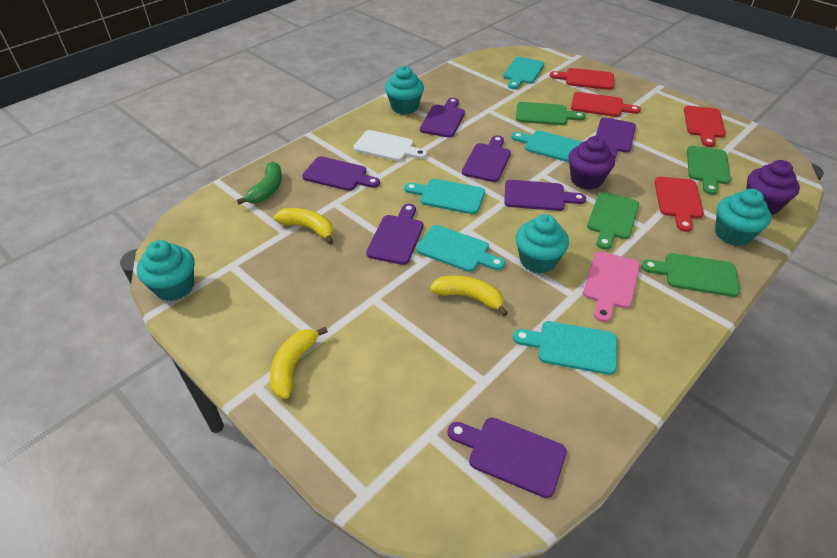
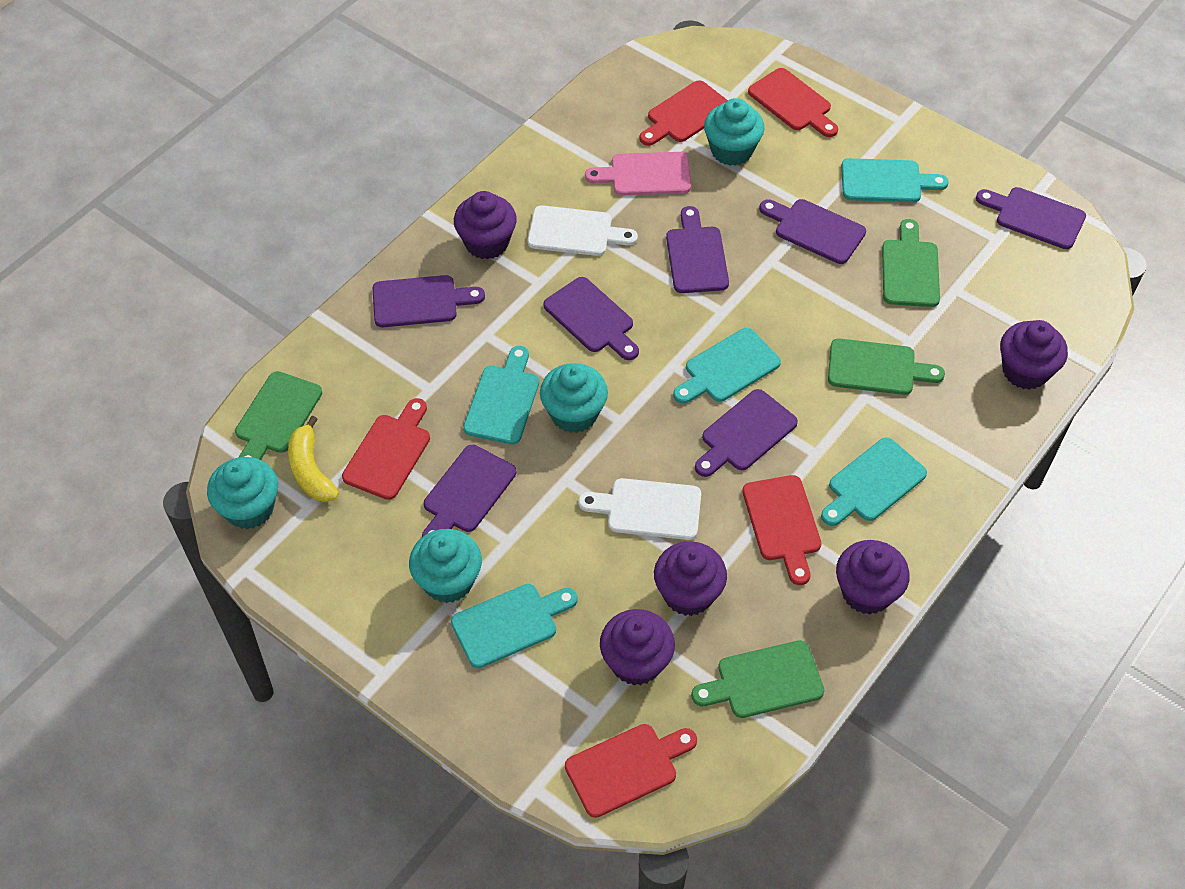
green banana: [237,162,282,204] = 1 -> none = 0
purple cupcake: [569,136,615,190] [746,160,800,215] = 2 -> [454,191,517,260] [600,609,675,685] [654,541,727,616] [836,540,910,615] [1000,320,1068,390] = 5
red cutting board: [550,68,614,90] [571,92,641,117] [655,177,704,232] [684,106,726,147] = 4 -> [342,398,430,500] [565,724,697,818] [639,80,728,146] [742,475,821,585] [748,68,838,137] = 5
white cutting board: [353,130,427,161] = 1 -> [527,205,638,256] [578,478,701,540] = 2
yellow banana: [270,327,328,399] [274,208,334,245] [430,275,508,316] = 3 -> [288,416,339,502] = 1

